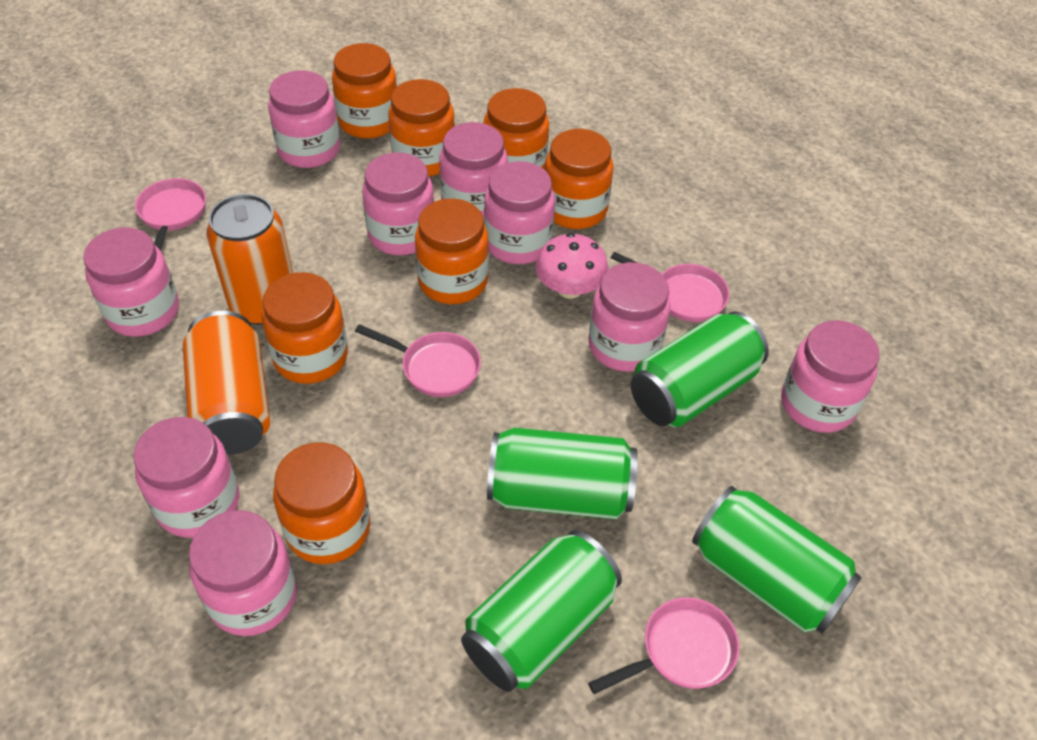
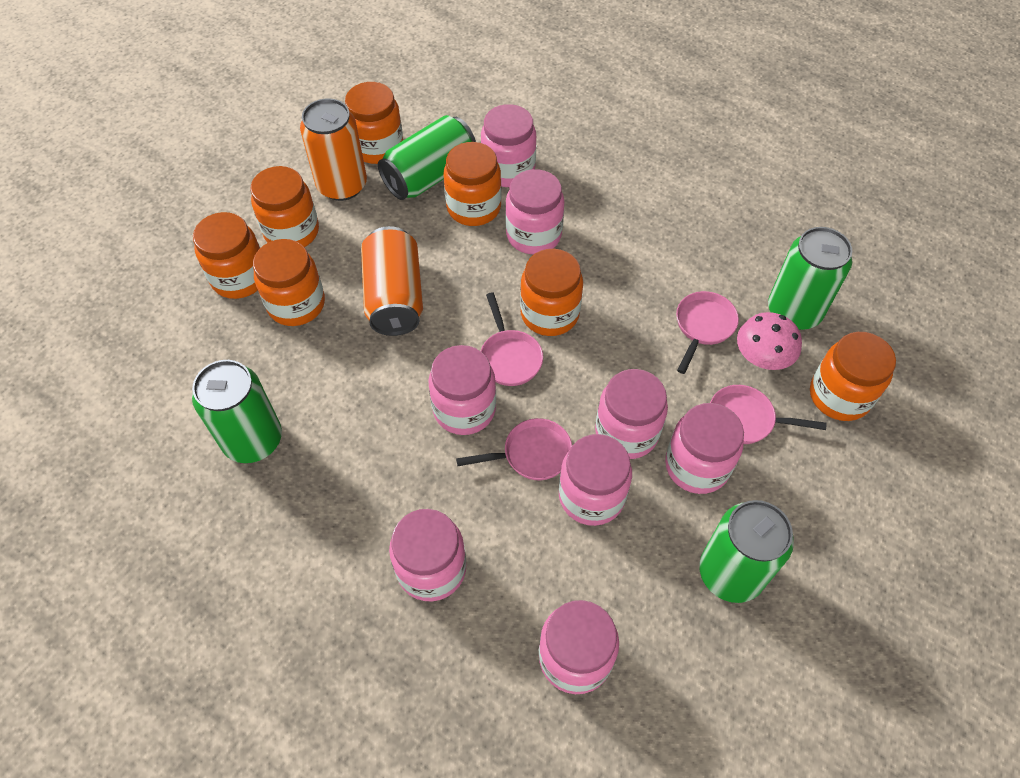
pink jar: [83,227,179,337] [133,417,239,538] [189,510,297,636] [268,70,340,168] [362,153,434,255] [439,122,508,219] [484,161,555,264] [588,262,671,372] [781,320,880,433] = 9 -> [389,509,466,601] [428,345,496,435] [481,104,536,187] [505,169,565,255] [539,600,619,694] [559,434,632,526] [595,369,668,459] [665,403,744,494] = 8

